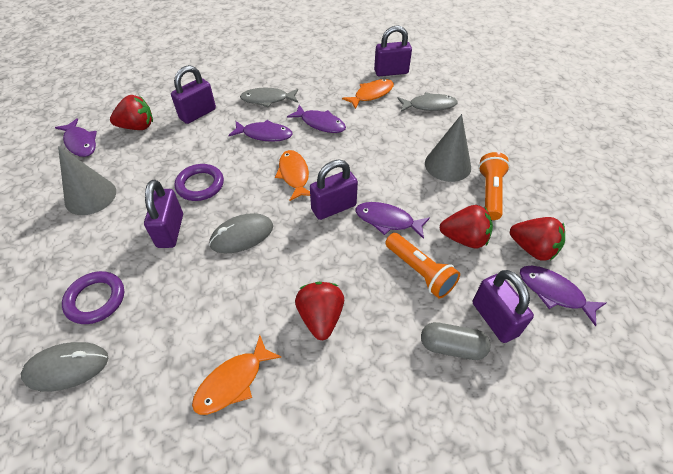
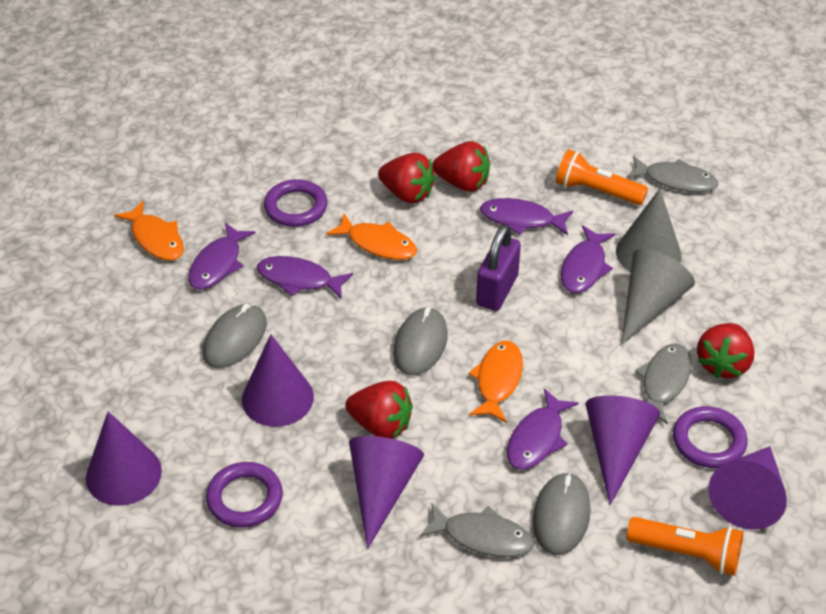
grey capsule: [421,322,491,360] = 1 -> none = 0
grey fish: [240,88,298,107] [397,92,458,112] = 2 -> [420,503,534,557] [626,156,718,192] [635,343,692,425] = 3
grey mouse: [21,342,108,392] [209,213,273,253] = 2 -> [203,304,267,368] [393,307,448,375] [533,472,591,555] = 3
purple cone: none = 0 -> [86,411,162,506] [242,334,314,427] [349,436,424,549] [586,395,660,505] [708,446,787,529] = 5
purple padlock: [144,180,183,248] [171,65,216,124] [310,160,358,220] [374,25,412,76] [473,270,534,343] = 5 -> [476,224,521,311] = 1
purple ring: [62,271,124,324] [175,164,224,201] = 2 -> [206,462,283,528] [264,179,328,227] [673,406,748,468] = 3

